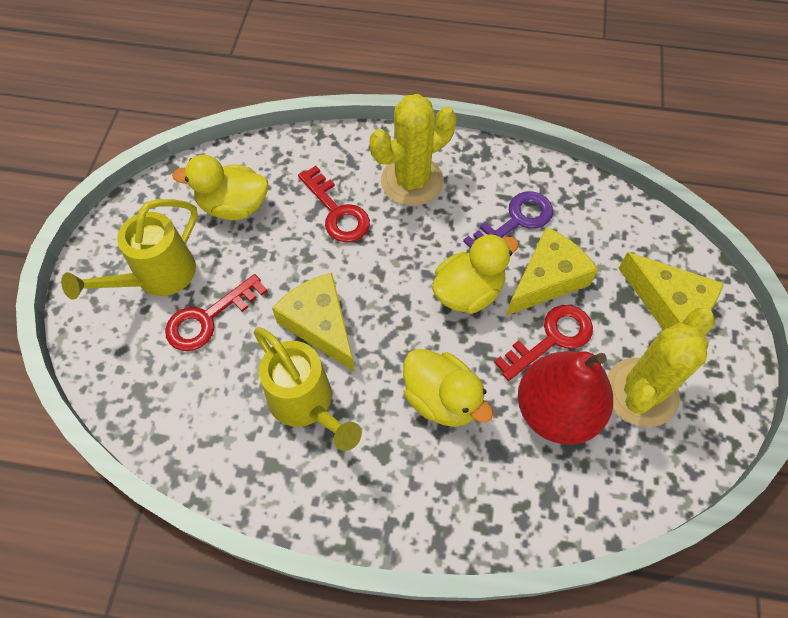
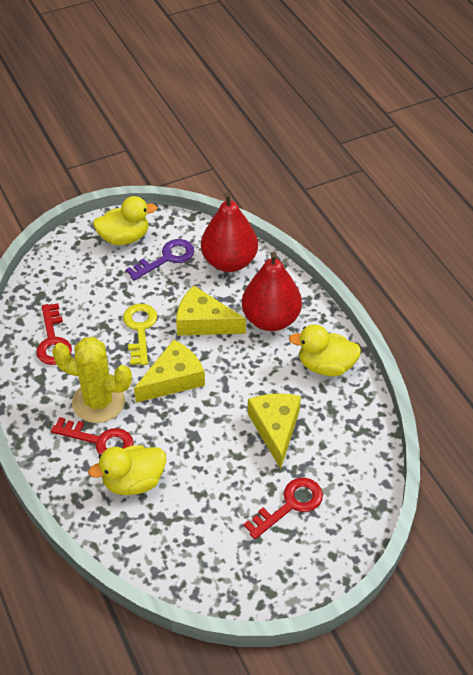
red pear: [518,351,613,445] = 1 -> [201,192,258,272] [242,252,302,331] = 2
yellow cactus: [370,94,456,206] [607,308,715,427] = 2 -> [52,337,132,423] = 1
yellow key: none = 0 -> [123,304,157,365] = 1
yellow watering can: [61,199,198,300] [254,327,362,451] = 2 -> none = 0

